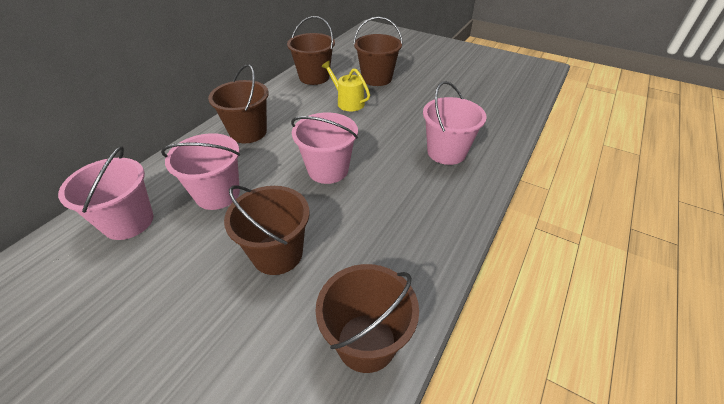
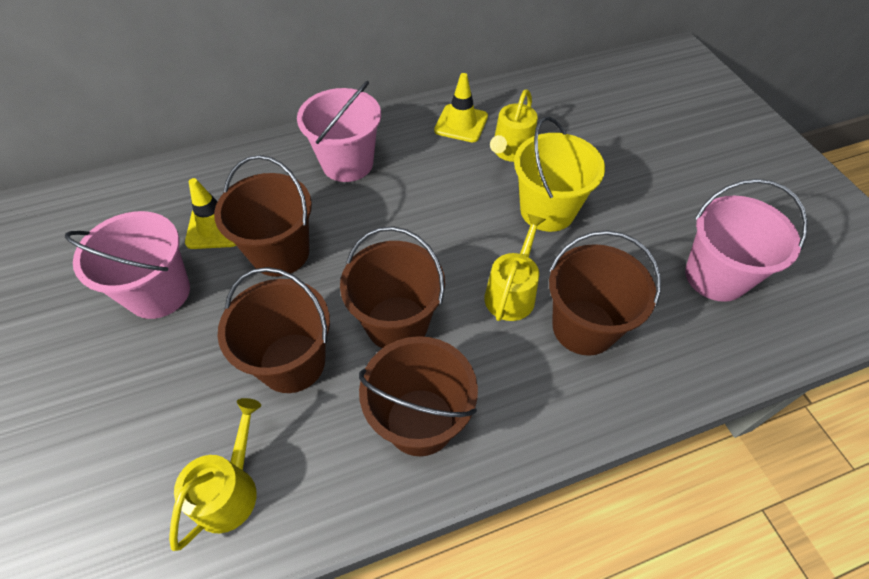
pink bucket: [58,146,153,240] [161,133,240,210] [291,112,358,184] [423,81,486,165] = 4 -> [65,211,190,319] [297,81,381,182] [685,179,808,302] = 3
yellow bucket: none = 0 -> [514,117,605,232] = 1
yellow traffic cone: none = 0 -> [185,178,236,249] [434,73,488,142] = 2
yellow watering can: [321,61,370,111] = 1 -> [169,398,261,551] [484,214,546,321] [490,89,538,162] = 3

